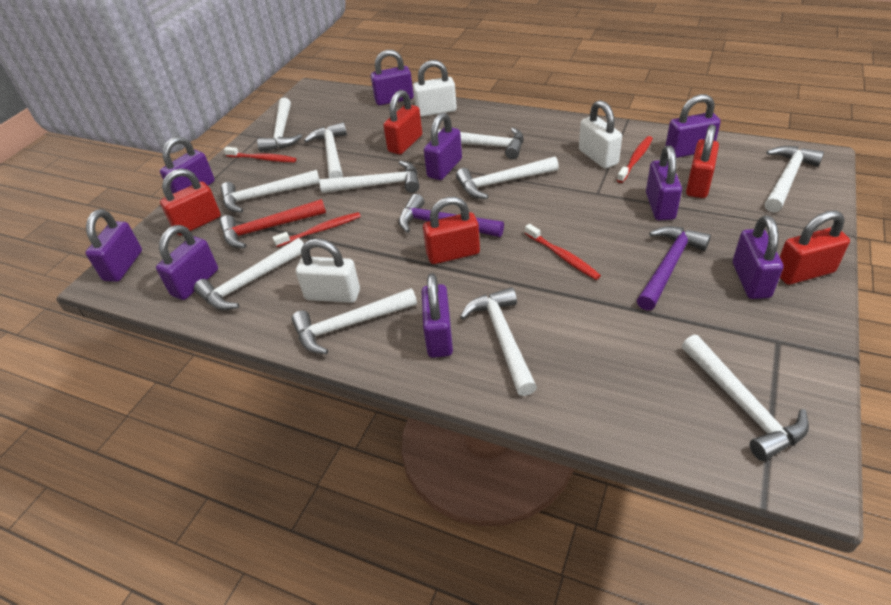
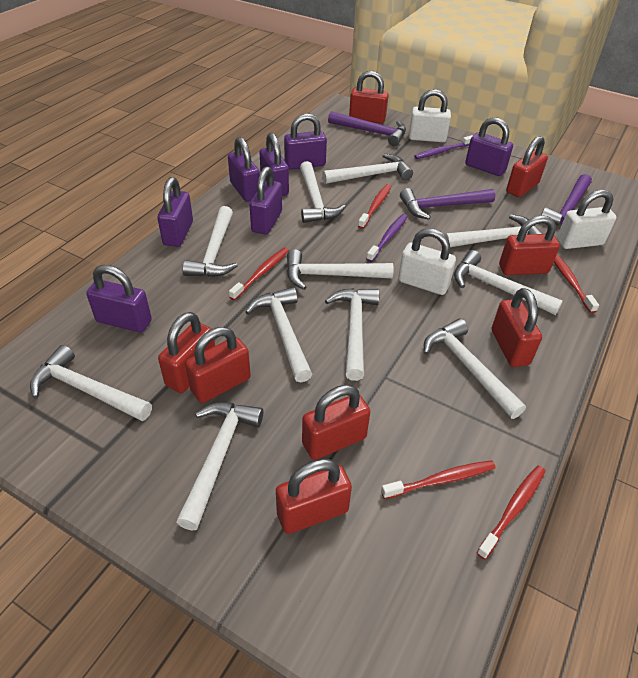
purple hammer: [399,194,504,237] [637,226,711,311] = 2 -> [328,111,406,146] [400,188,495,220] [541,174,592,226] = 3
purple padlock: [85,209,142,282] [156,225,218,300] [160,136,215,194] [371,50,414,105] [421,273,453,358] [424,112,462,180] [646,145,682,220] [665,94,721,158] [733,215,783,299] = 9 -> [86,265,152,333] [157,177,193,247] [228,137,260,202] [250,166,282,235] [260,133,289,196] [284,113,327,170] [465,117,513,176] = 7
purple toothbrush: none = 0 -> [367,214,408,262] [414,135,473,159] = 2
red hammer: [219,199,326,248] = 1 -> none = 0
red padlock: [160,168,221,235] [383,90,422,155] [423,197,480,264] [686,124,719,198] [780,211,850,285] = 5 -> [158,312,215,393] [185,327,251,403] [276,459,352,534] [302,385,370,460] [349,71,389,124] [492,288,542,367] [499,215,560,275] [506,136,548,197] = 8
red toothbrush: [224,147,297,162] [273,212,361,247] [525,224,601,280] [617,136,653,183] = 4 -> [229,247,289,300] [358,184,392,229] [381,460,496,499] [476,465,546,560] [554,254,599,313] = 5

